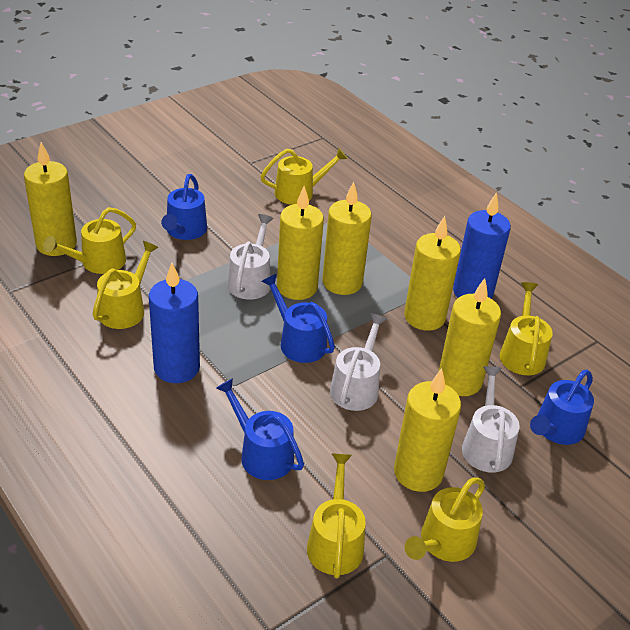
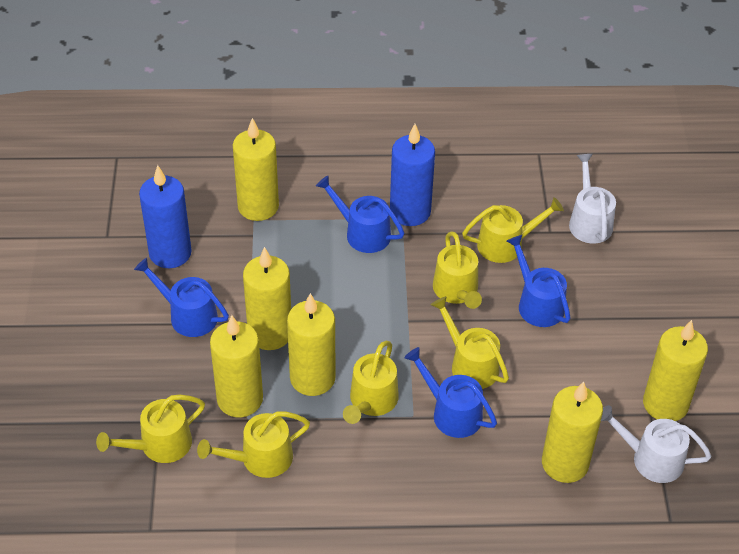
white watering can: [227,214,274,300] [330,313,387,411] [462,366,519,472] = 3 -> [569,154,616,244] [601,405,711,483] = 2

